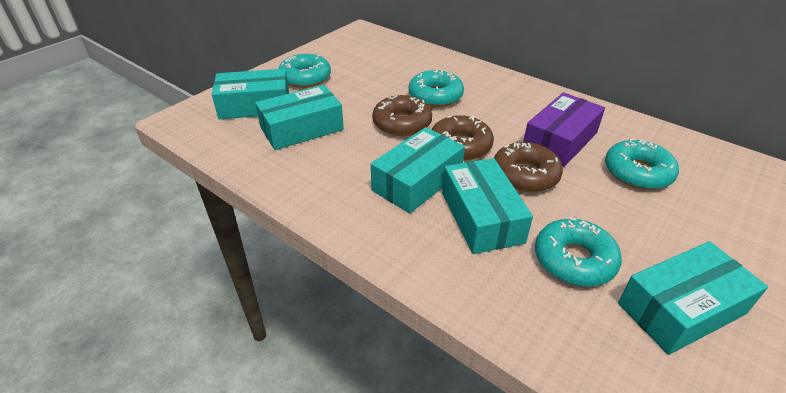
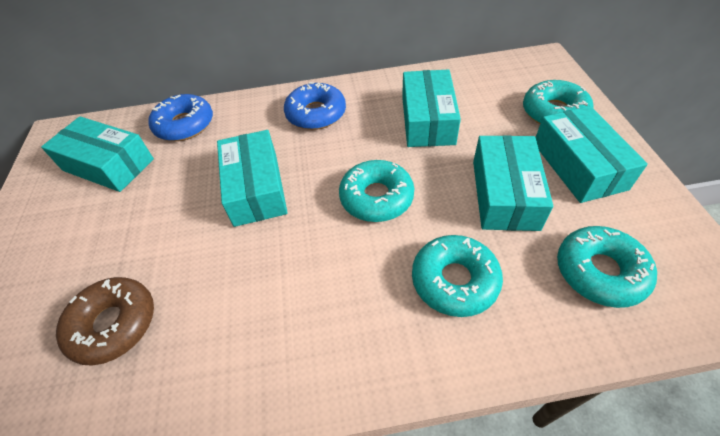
blue donut: none = 0 -> [148,94,213,141] [284,82,346,130] = 2
brown donut: [372,95,432,136] [431,115,494,161] [494,142,563,192] = 3 -> [56,277,154,366] = 1
purple box: [523,92,605,167] = 1 -> none = 0

